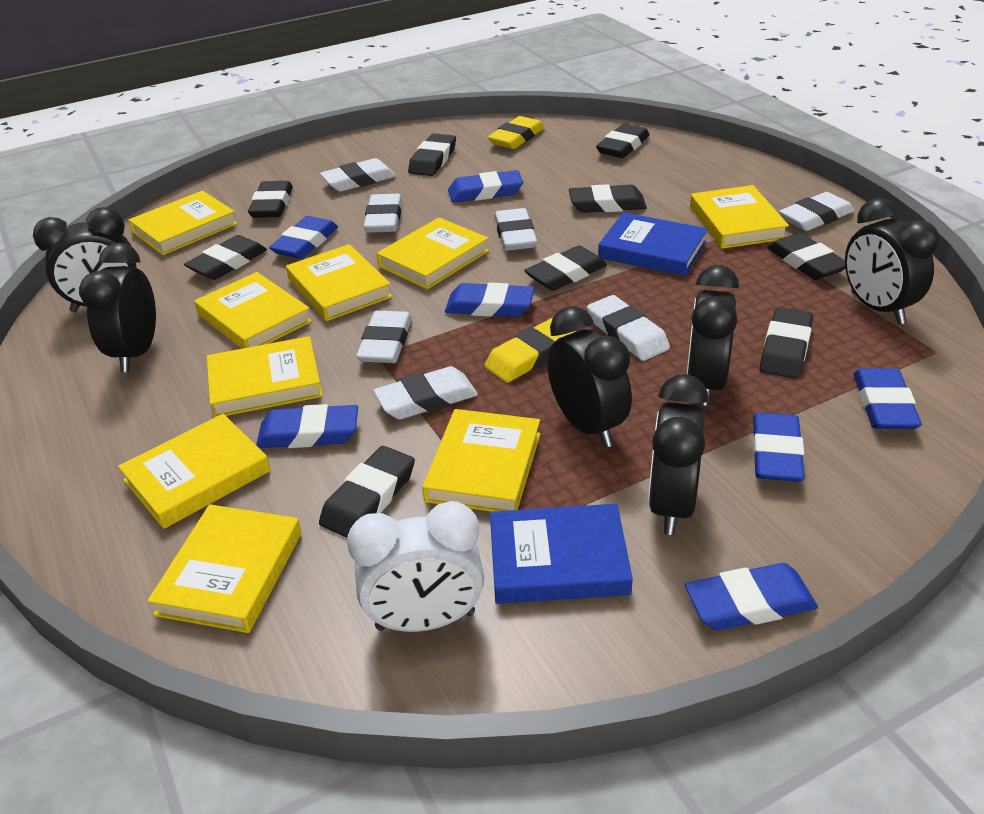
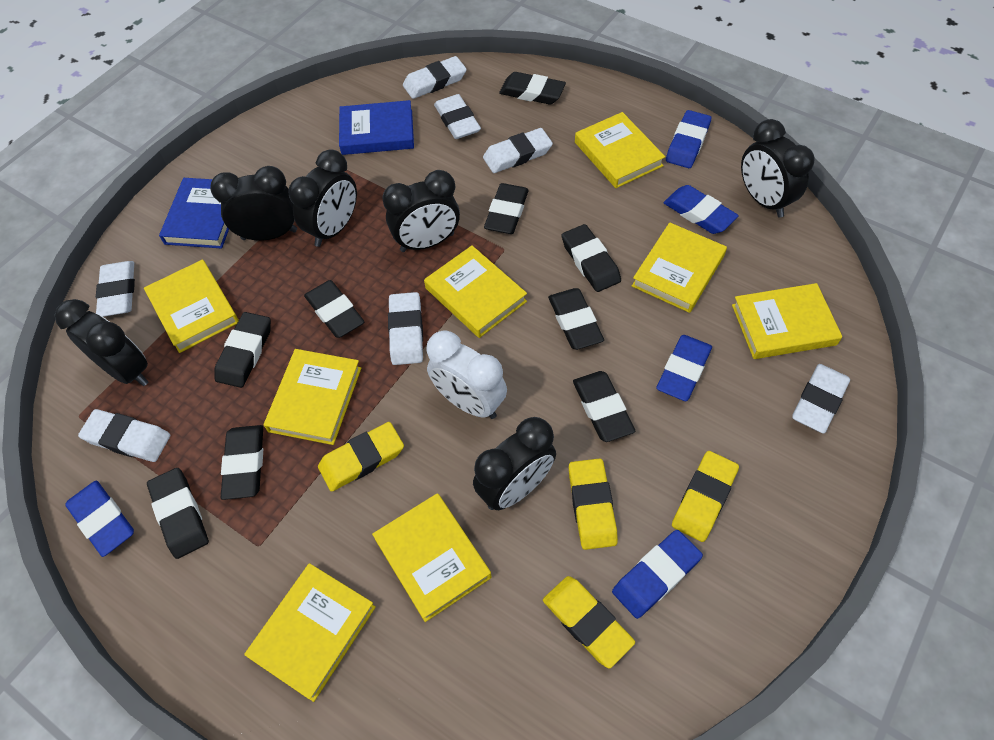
blue eraser: [256,404,358,448] [269,216,338,259] [445,283,535,317] [448,170,523,203] [685,563,818,630] [752,413,805,482] [854,368,922,429] = 7 -> [65,481,134,557] [612,530,703,619] [656,335,712,401] [664,185,739,234] [666,110,711,168] = 5
yellow book: [118,414,271,529] [129,191,238,255] [148,504,302,633] [194,272,312,349] [207,336,323,418] [286,244,392,321] [377,217,489,289] [422,409,540,512] [690,185,789,249] = 9 -> [144,260,239,353] [244,563,376,702] [264,349,361,445] [372,493,491,622] [424,246,527,338] [575,112,665,188] [632,222,727,313] [732,283,842,359] = 8
yellow eraser: [485,318,576,383] [488,116,545,149] = 2 -> [318,422,404,492] [543,576,635,668] [569,458,618,550] [672,451,739,542] = 4

